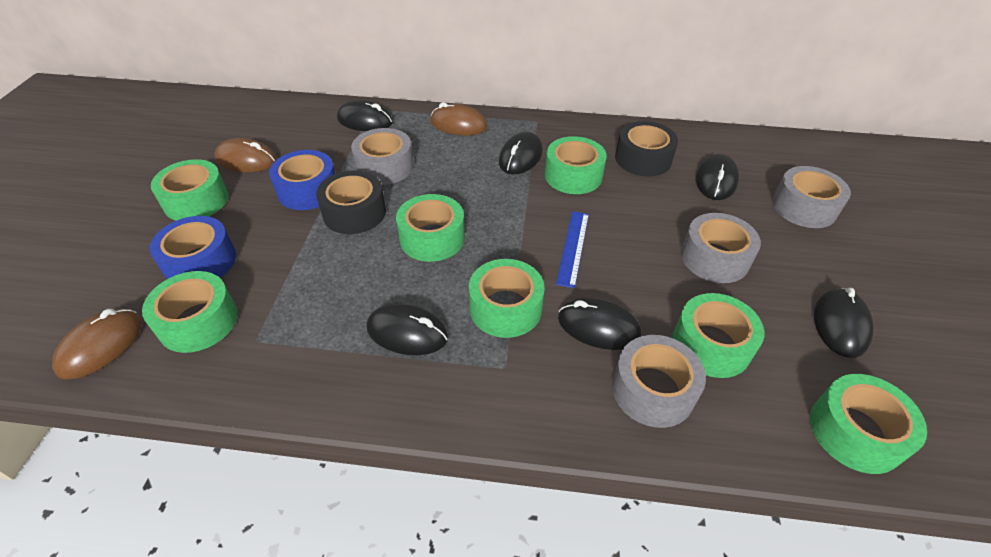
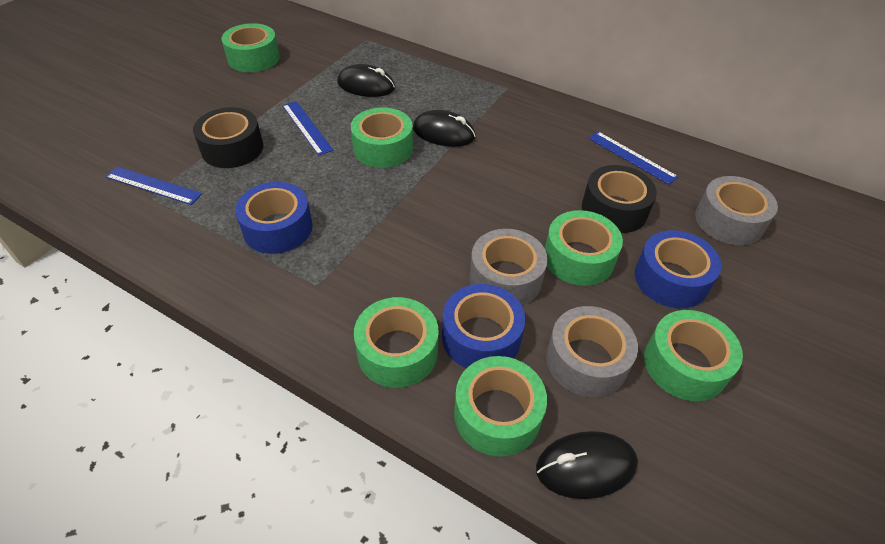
black mouse: [337,100,393,131] [366,304,448,355] [499,132,543,174] [558,298,641,350] [696,154,739,200] [814,288,874,358] = 6 -> [337,64,395,97] [413,110,476,147] [536,431,638,499] = 3
blue ruler: [556,211,589,288] = 1 -> [106,166,202,205] [282,101,334,156] [588,132,678,185] = 3
blue tape: [150,216,236,279] [269,150,335,210] = 2 -> [235,182,313,254] [442,284,525,369] [635,230,721,308] = 3
brown mouse: [52,309,142,379] [214,138,277,172] [430,102,487,135] = 3 -> none = 0
green tape: [142,271,238,353] [151,159,229,221] [396,194,465,262] [469,259,545,338] [545,136,607,194] [673,293,764,378] [810,374,927,474] = 7 -> [221,23,280,72] [351,107,413,168] [354,297,439,388] [454,356,547,457] [545,210,623,286] [644,310,743,401] = 6
grey tape: [351,128,414,185] [612,335,706,428] [681,213,761,283] [772,166,851,228] = 4 -> [470,229,548,305] [546,306,638,397] [695,176,778,245] = 3

